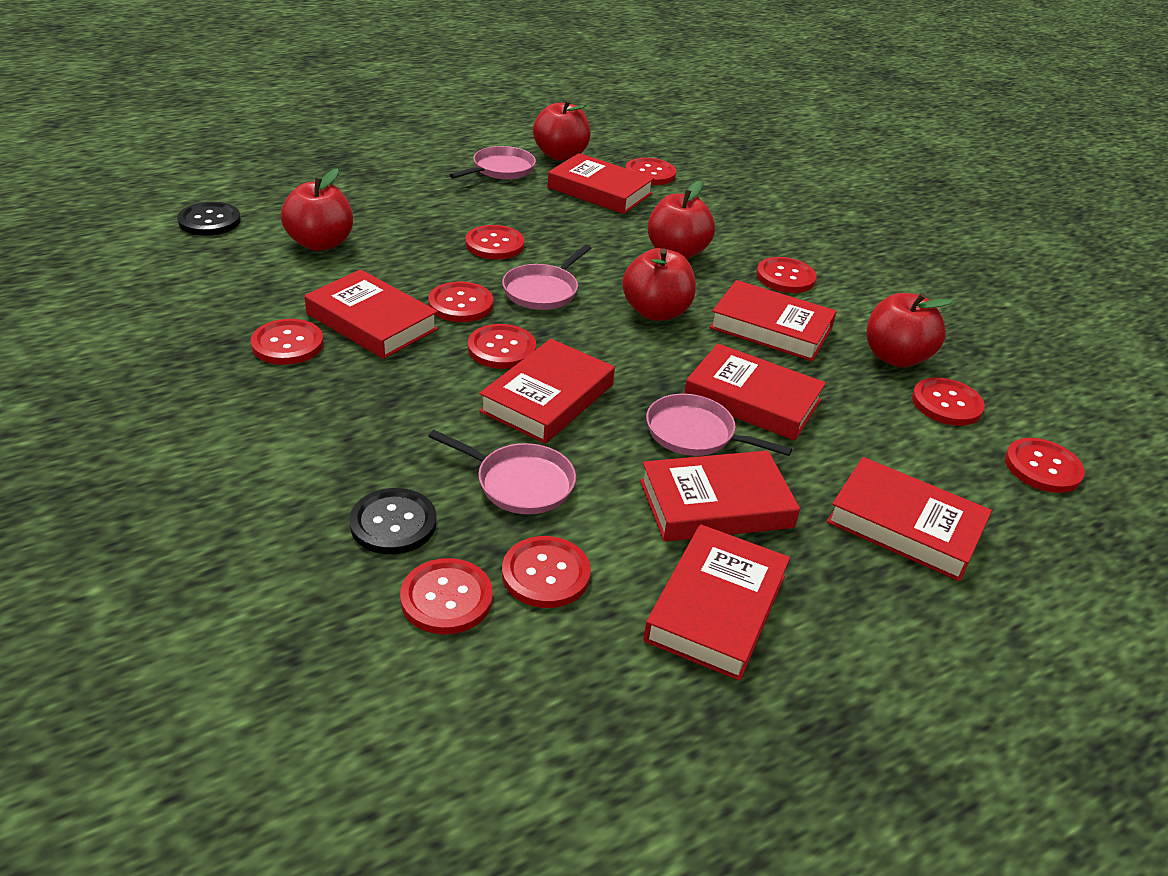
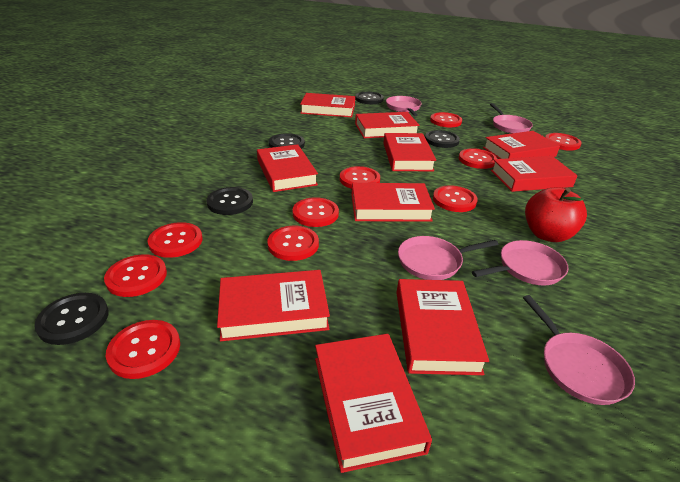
black button: [177,202,241,236] [349,488,437,554] = 2 -> [34,293,109,345] [206,187,253,215] [269,133,305,149] [355,92,384,104] [425,130,460,148] = 5
pink pan: [428,430,576,514] [450,146,536,179] [502,245,591,310] [646,394,792,456] = 4 -> [386,96,422,116] [398,236,499,280] [472,240,568,285] [490,103,533,133] [523,295,635,405] = 5
red apple: [281,168,353,251] [533,99,591,161] [622,248,696,321] [648,181,715,259] [867,293,953,368] = 5 -> [525,187,587,242] = 1
red book: [305,269,438,359] [479,339,615,444] [548,153,654,214] [640,451,800,542] [643,524,790,681] [684,344,826,441] [709,280,837,361] [827,457,992,581] = 8 -> [217,270,330,341] [257,144,318,192] [300,93,355,117] [315,334,432,473] [352,183,435,222] [355,112,420,138] [383,133,436,171] [397,279,489,375] [483,131,560,159] [491,156,578,192] = 10

